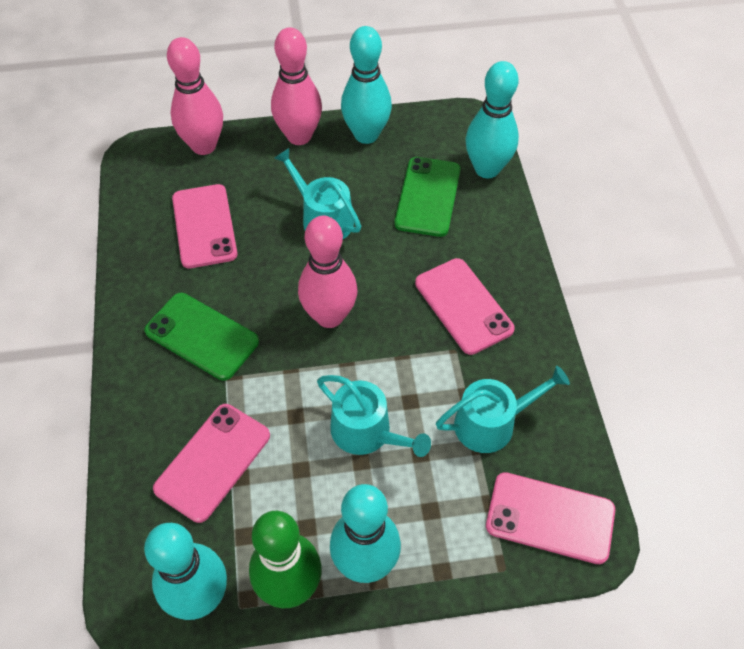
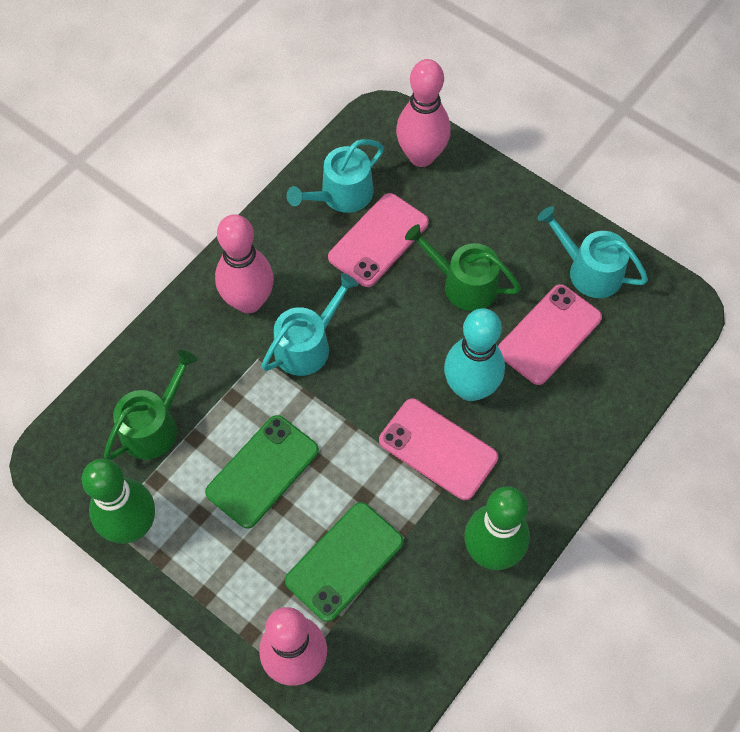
green bowling pin: [249,511,322,608] = 1 -> [82,459,155,544] [465,486,530,570] = 2
green watering can: none = 0 -> [104,350,197,460] [405,224,521,311] = 2
pink phone: [153,404,270,523] [172,184,238,268] [415,258,515,355] [486,472,615,564] = 4 -> [328,193,429,287] [379,398,498,500] [498,284,602,385] = 3
turquoise bowling pin: [144,523,227,620] [330,484,401,583] [341,26,392,144] [466,61,519,178] = 4 -> [444,308,505,401] = 1

